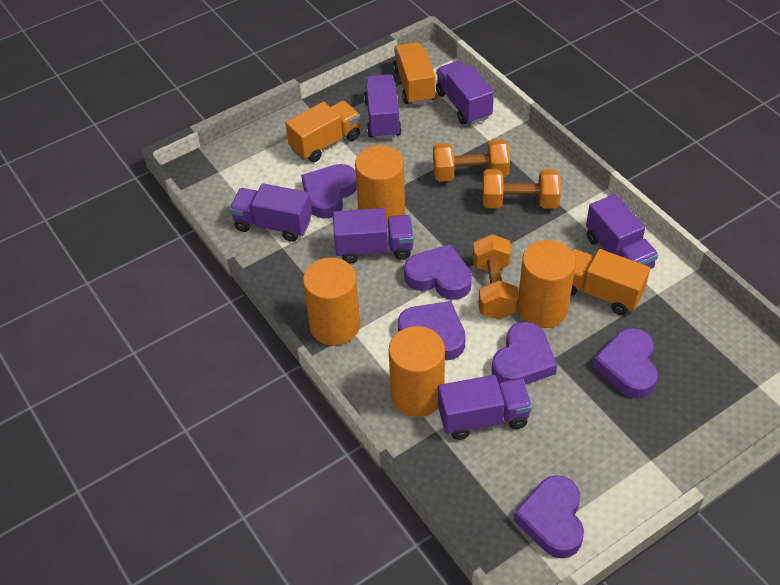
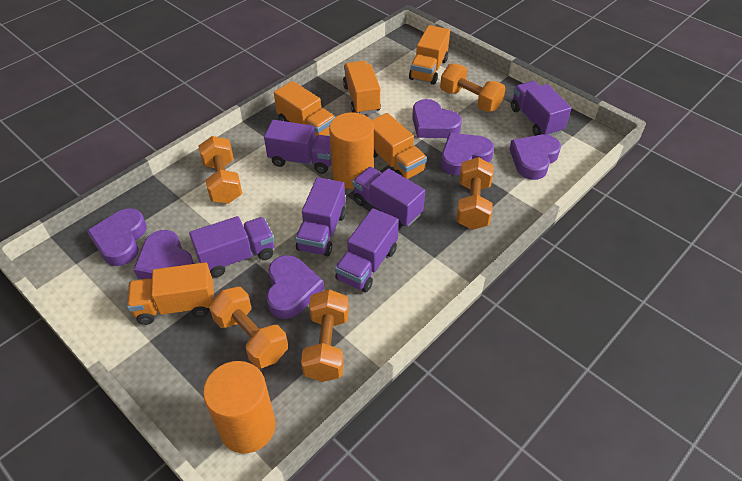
orange cylinder: [303,257,360,346] [355,145,405,229] [389,326,445,417] [518,240,576,328] = 4 -> [203,361,276,453] [329,112,374,189] = 2
orange dumbbell: [433,139,510,182] [473,234,519,320] [482,169,561,209] = 3 -> [198,136,242,204] [209,287,288,368] [301,289,349,382] [440,63,506,112] [456,157,494,230] = 5
orange truck: [285,101,360,162] [393,42,436,105] [571,249,650,315] = 3 -> [127,262,214,325] [274,81,335,137] [343,61,381,114] [371,113,427,179] [409,25,450,85] = 5

